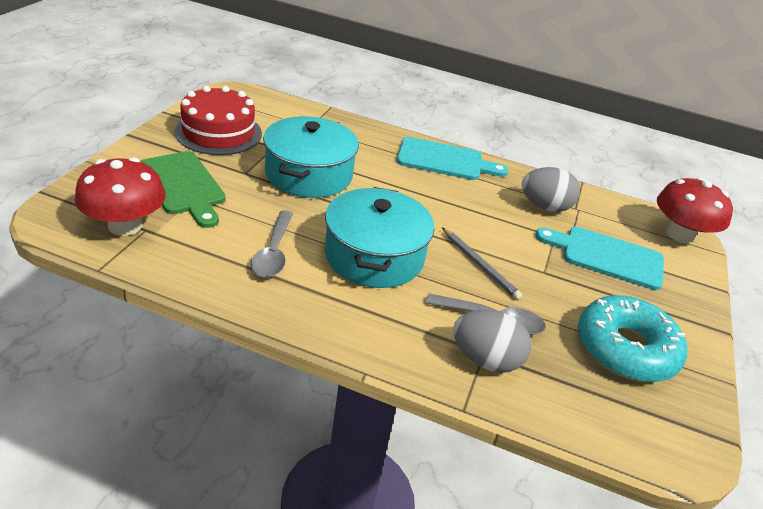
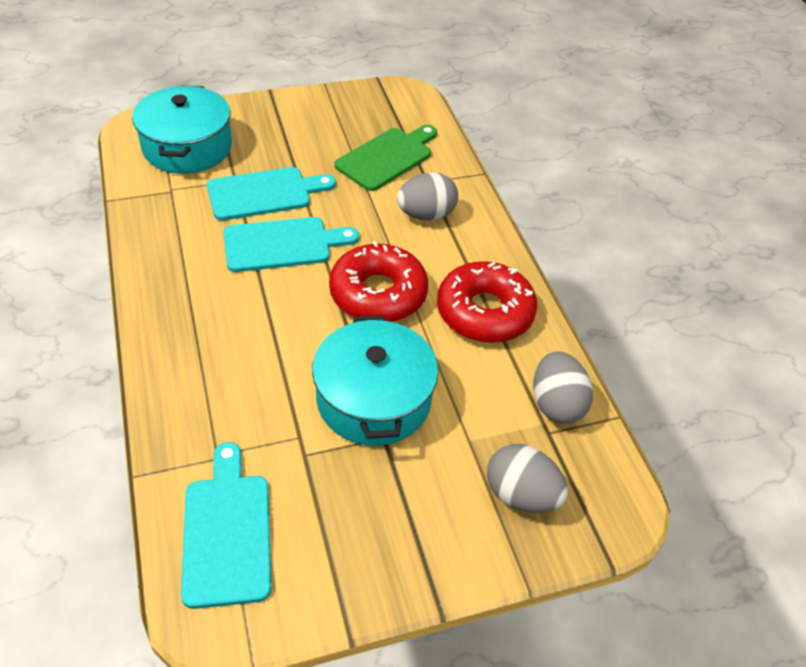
grey egg: [453,310,531,373] [522,167,580,212] = 2 -> [397,172,458,220] [487,444,568,513] [533,351,593,424] = 3
grey pencil: [442,227,522,300] = 1 -> none = 0
grey spoon: [251,210,293,278] [426,293,546,335] = 2 -> none = 0
red cake: [174,86,262,155] = 1 -> none = 0
red donut: none = 0 -> [329,241,428,322] [437,261,537,343] = 2
red mushroom: [75,157,166,236] [657,178,733,244] = 2 -> none = 0
turquoise cutting board: [397,137,508,180] [535,227,664,290] = 2 -> [181,442,271,609] [207,167,336,221] [223,217,359,272] = 3
turquoise donut: [578,295,687,382] = 1 -> none = 0

